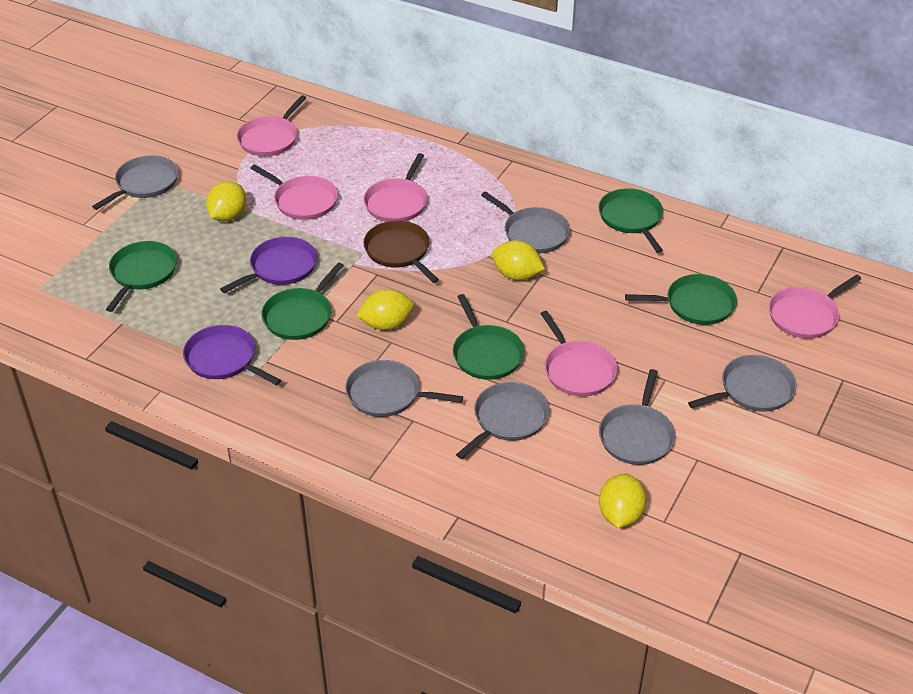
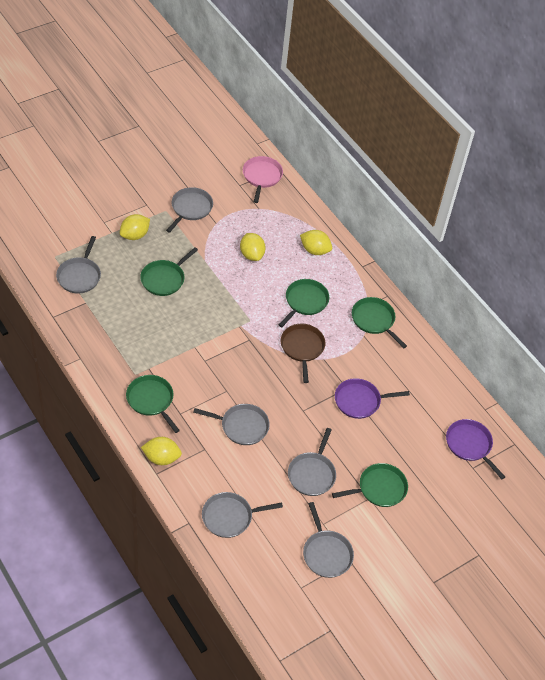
pink pan: [237,95,306,156] [250,164,338,220] [363,153,427,222] [540,311,617,396] [769,274,861,339] = 5 -> [243,156,283,203] = 1

